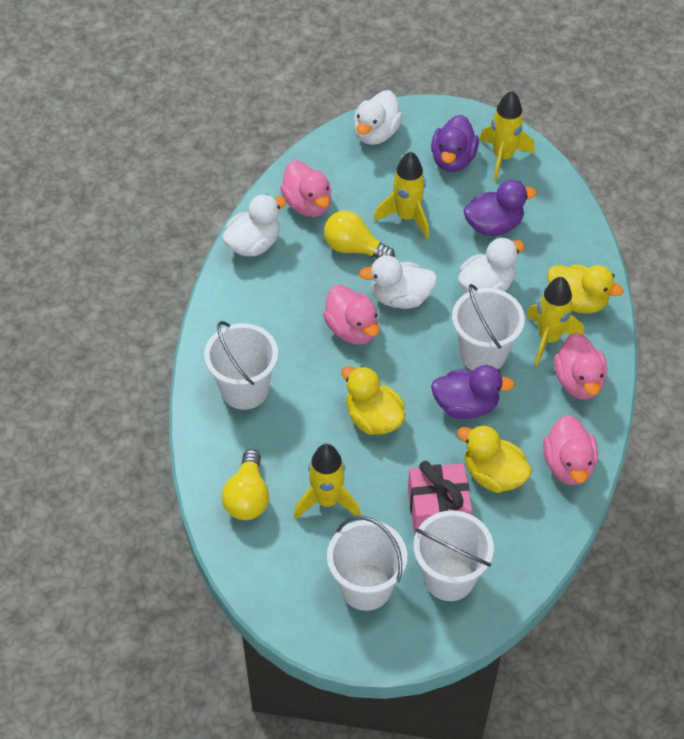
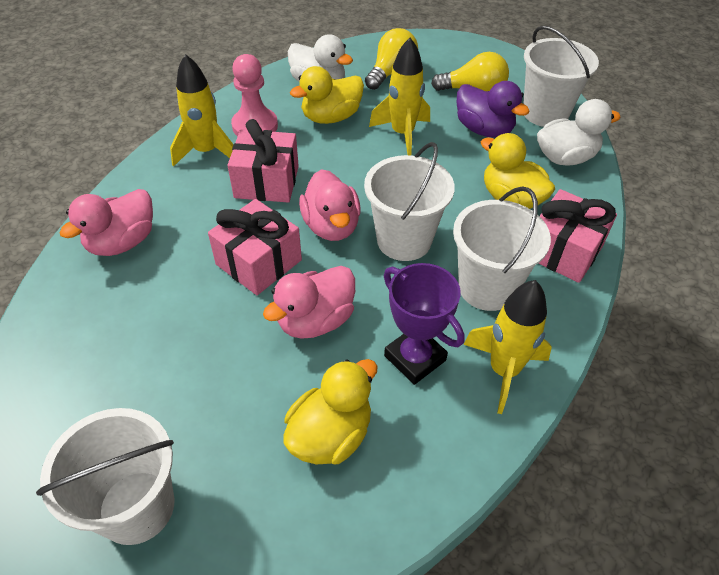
pink duck: [280,161,331,217] [323,285,379,345] [543,415,598,485] [554,333,607,399] = 4 -> [59,189,153,256] [263,266,355,339] [299,169,361,241] = 3
pink gift: [408,461,472,534] = 1 -> [208,199,302,295] [228,119,299,203] [538,189,617,283] = 3
pink pawn: none = 0 -> [231,54,278,136] = 1
purple duck: [431,115,479,172] [431,365,515,419] [463,180,537,236] = 3 -> [457,81,530,138] = 1
purple trophy: none = 0 -> [384,263,464,385] = 1
white duck: [222,194,286,257] [354,90,403,145] [359,255,437,309] [458,237,524,292] = 4 -> [288,34,353,82] [537,99,621,166] = 2
yellow rocket: [294,444,361,520] [374,151,429,239] [479,91,535,181] [526,277,584,366] = 4 -> [170,54,234,167] [369,38,430,155] [464,280,552,414] = 3

